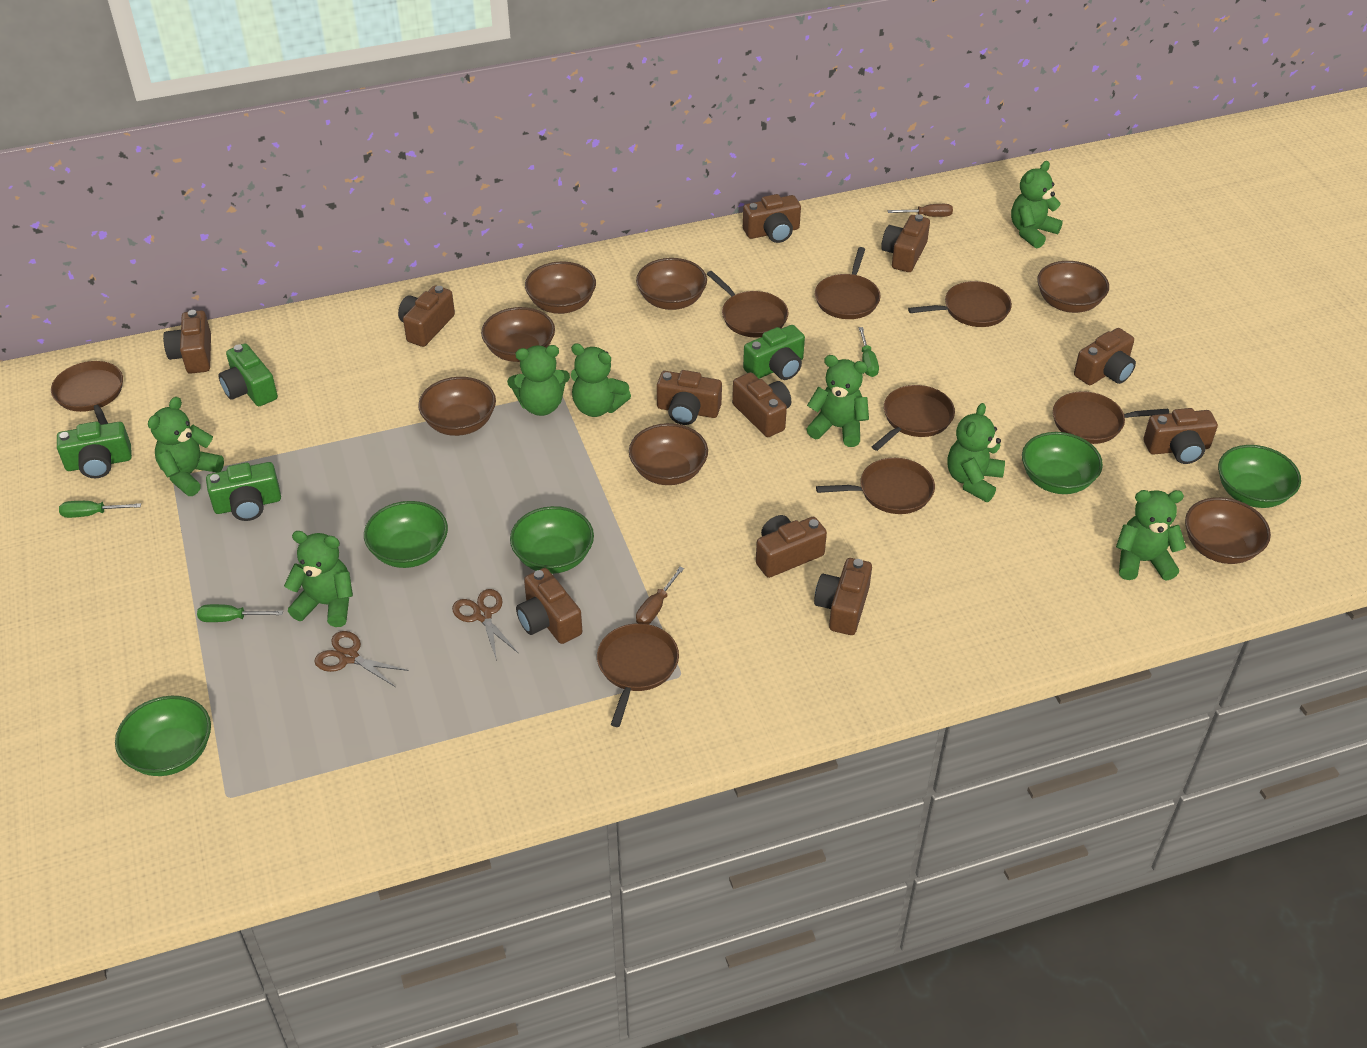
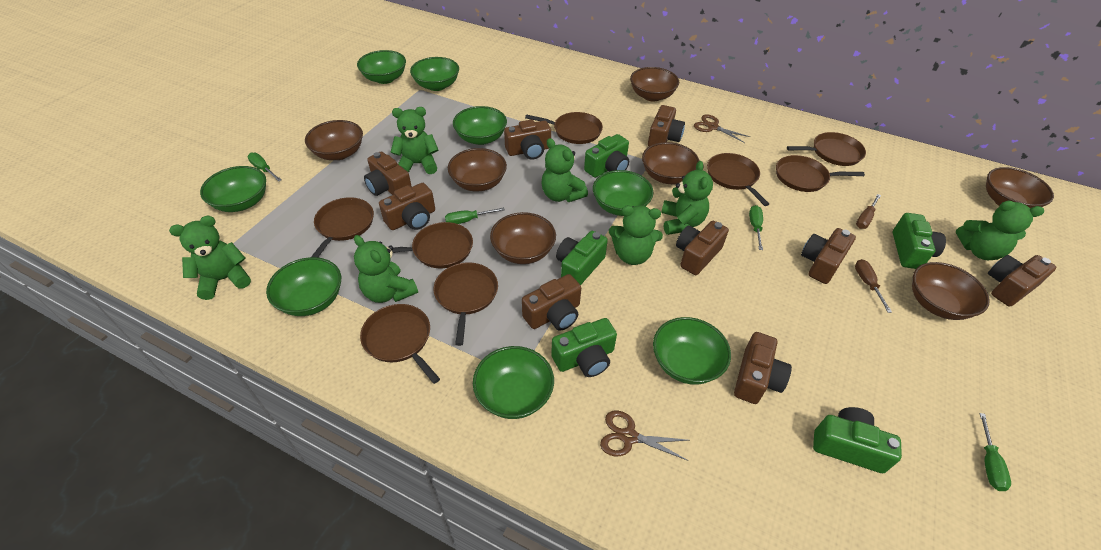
brown camera: [163,310,211,374] [398,285,455,347] [516,568,582,644] [657,370,722,425] [732,372,791,437] [743,194,801,243] [756,515,827,578] [814,558,872,635] [881,214,930,272] [1074,328,1136,385] [1143,408,1218,464] = 11 -> [364,152,412,196] [379,183,435,230] [504,119,551,160] [522,274,581,330] [648,105,685,146] [676,221,729,275] [734,332,792,404] [801,228,856,284] [988,255,1056,306] = 9
green bowl: [115,696,211,776] [364,501,448,568] [510,506,594,574] [1022,432,1103,494] [1218,445,1301,508] = 5 -> [200,166,266,212] [266,257,341,316] [357,50,406,84] [410,57,459,91] [453,106,507,145] [473,346,554,419] [593,170,653,216] [653,317,731,385] = 8
green camera: [57,421,132,478] [206,462,281,521] [218,343,278,406] [743,325,805,380] = 4 -> [551,318,617,377] [556,231,608,285] [584,134,629,178] [813,407,902,473] [893,213,946,269] = 5
green screwdriver: [59,501,141,518] [197,604,283,622] [859,327,879,377] = 3 -> [247,153,282,182] [445,207,505,224] [749,205,763,250] [980,413,1011,491] = 4
green teddy bear: [148,397,224,496] [284,531,353,627] [507,345,570,416] [571,343,631,417] [806,355,869,447] [947,403,1005,502] [1011,161,1063,248] [1116,490,1186,581] = 8 -> [169,216,251,300] [354,235,418,303] [391,107,439,174] [542,138,588,202] [609,205,663,265] [661,161,713,235] [955,201,1044,260] = 7

